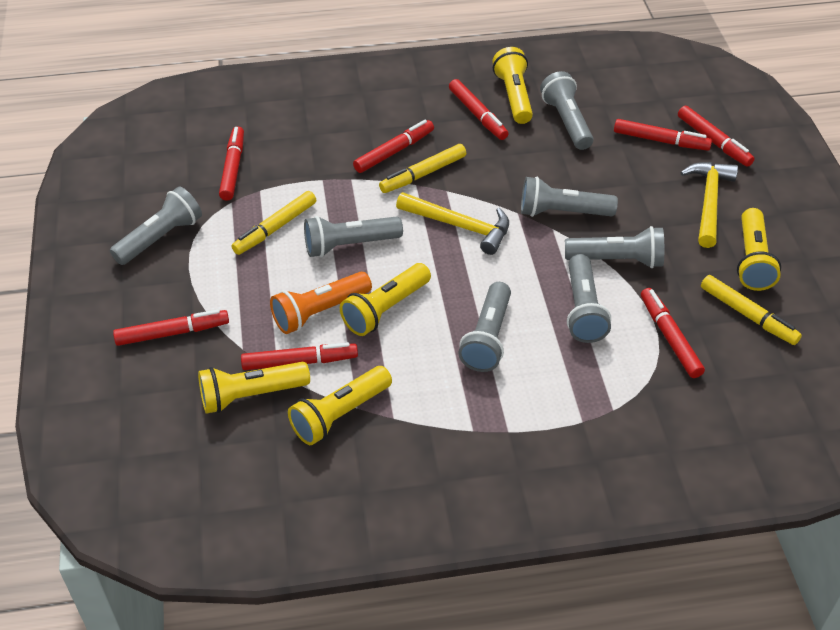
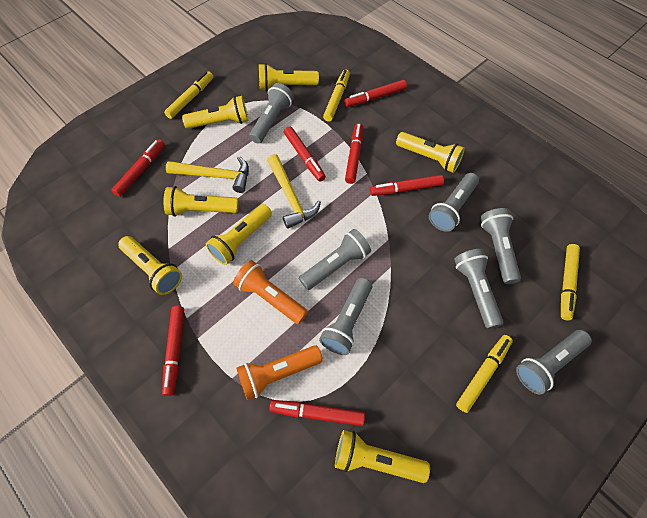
orange flashlight: [270,272,372,334] = 1 -> [233,260,308,324] [236,345,323,400] = 2
red marker: [113,309,229,346] [219,126,244,201] [241,342,358,370] [353,120,434,173] [449,79,509,140] [614,119,712,151] [641,288,705,378] [678,106,755,167] = 8 -> [111,139,165,197] [162,306,184,396] [269,400,365,426] [284,126,326,182] [344,80,407,107] [345,123,363,184] [370,175,444,196] = 7
yellow flashlight: [198,362,310,414] [288,366,392,445] [340,263,431,336] [493,47,533,124] [737,208,781,291] = 5 -> [118,236,182,295] [163,186,239,217] [182,96,248,129] [206,204,272,265] [259,63,319,91] [335,430,430,483] [396,132,465,173] = 7
yellow marker: [232,191,316,255] [379,144,466,193] [701,275,802,345] = 3 -> [164,72,213,119] [323,69,350,121] [456,335,513,413] [561,244,580,320] = 4

